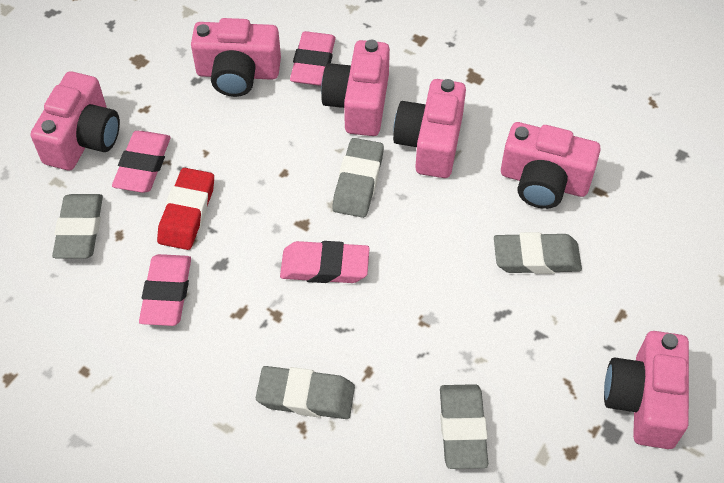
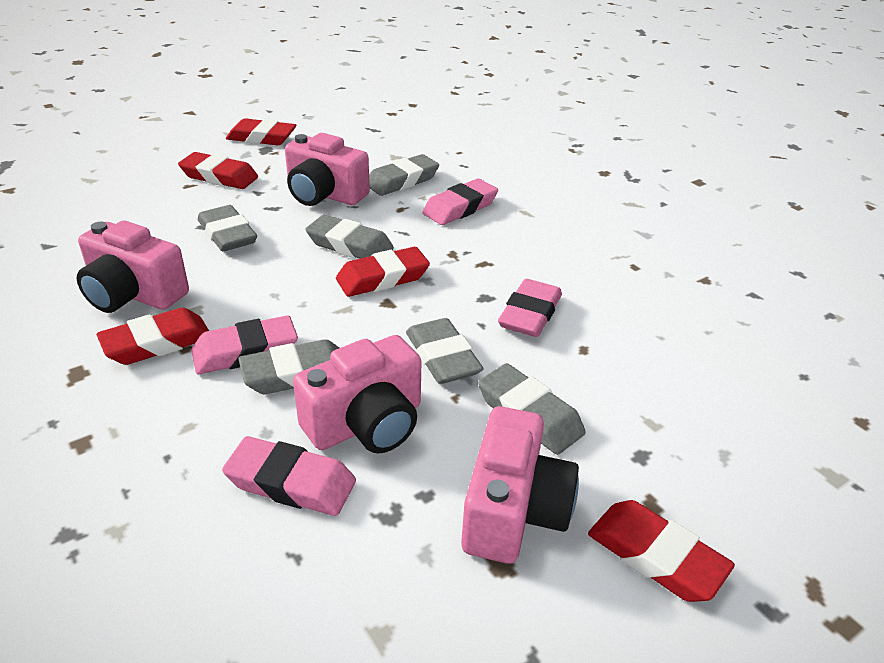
grey eraser: [52,194,103,259] [256,366,355,419] [332,138,384,218] [440,384,488,469] [494,232,582,274] = 5 -> [198,205,257,252] [238,339,339,394] [305,215,394,259] [369,154,439,196] [406,318,484,384] [478,363,586,455] = 6
pink camera: [31,71,120,170] [191,18,281,97] [321,40,390,136] [393,79,466,178] [501,122,601,209] [604,331,689,449] = 6 -> [77,220,189,313] [285,133,370,206] [293,335,421,453] [461,406,579,564] = 4
red eraser: [157,168,214,250] = 1 -> [97,308,209,365] [178,152,258,189] [226,118,296,145] [336,247,430,297] [588,500,735,602] = 5

